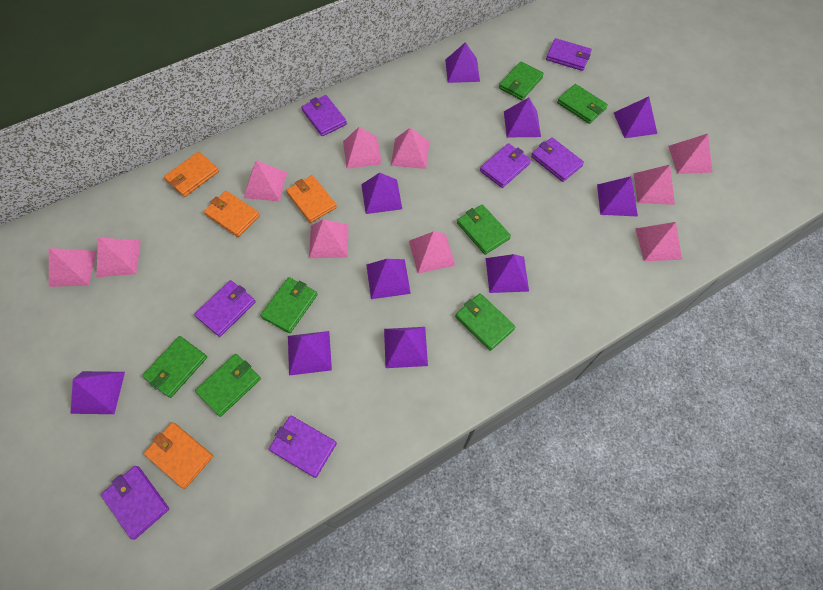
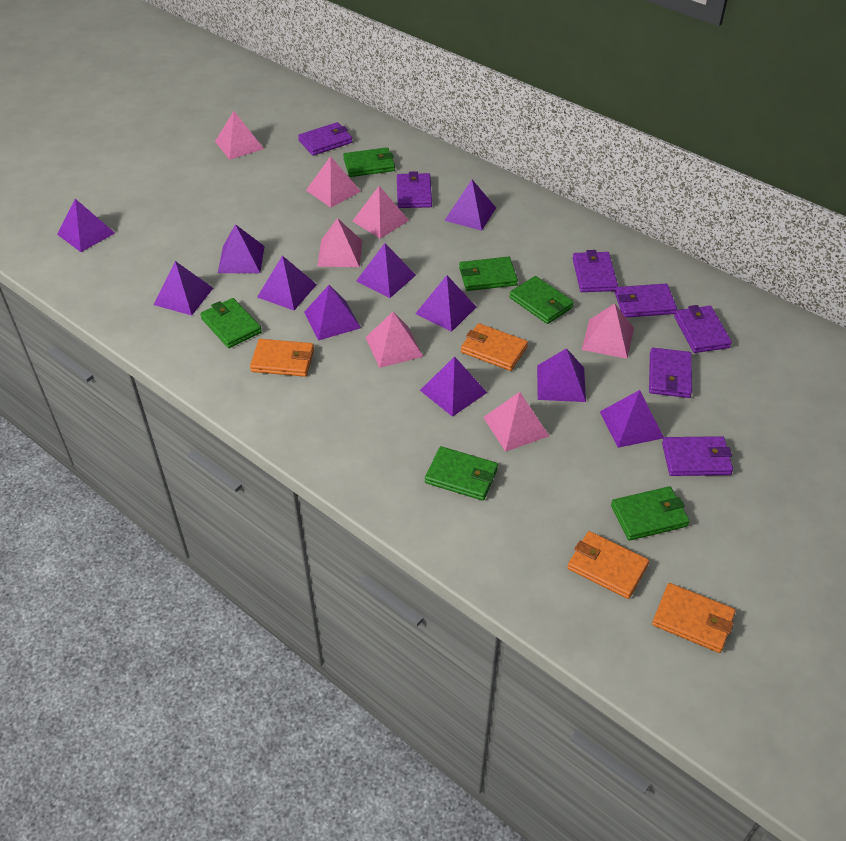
green wallet: [142,336,207,398] [195,354,261,417] [260,277,318,333] [455,293,516,351] [457,204,511,255] [499,61,544,100] [557,84,608,124] = 7 -> [200,298,262,348] [343,147,395,177] [425,446,498,501] [459,257,518,291] [509,276,574,324] [611,486,690,540] = 6
pink pyramid: [49,248,97,287] [96,237,141,277] [244,160,287,202] [309,219,348,258] [343,127,382,169] [391,128,430,169] [409,232,456,273] [634,165,675,205] [635,222,682,261] [668,134,712,174] = 10 -> [215,111,264,160] [306,156,361,208] [317,218,362,267] [353,186,409,239] [365,312,423,368] [483,392,549,452] [582,304,634,359] = 7
purple pyramid: [70,371,125,414] [288,331,332,376] [361,173,402,214] [366,259,411,299] [384,327,428,368] [445,42,480,83] [486,254,529,293] [504,98,541,137] [597,176,638,217] [614,96,657,138] = 10 -> [57,199,115,252] [153,261,213,315] [218,224,265,273] [257,255,317,310] [304,285,361,341] [356,243,416,298] [415,275,476,332] [420,356,487,417] [444,180,496,231] [537,348,586,402] [600,390,664,448] = 11

